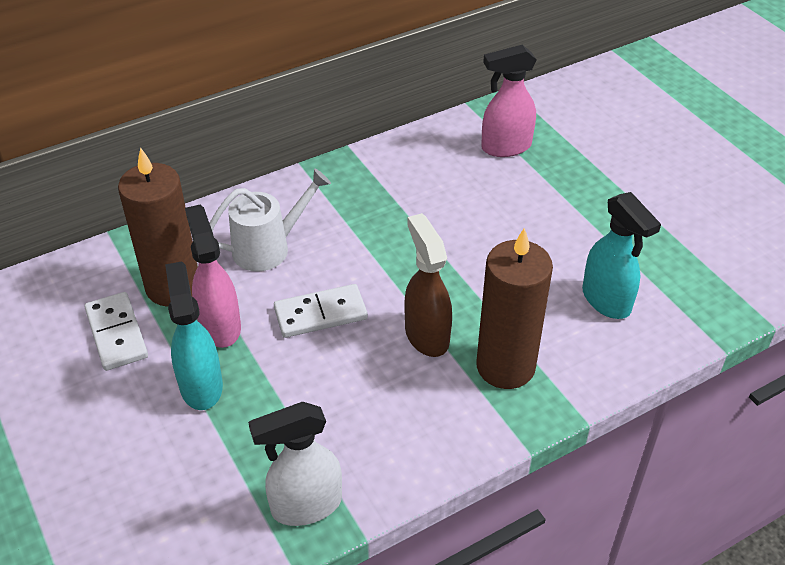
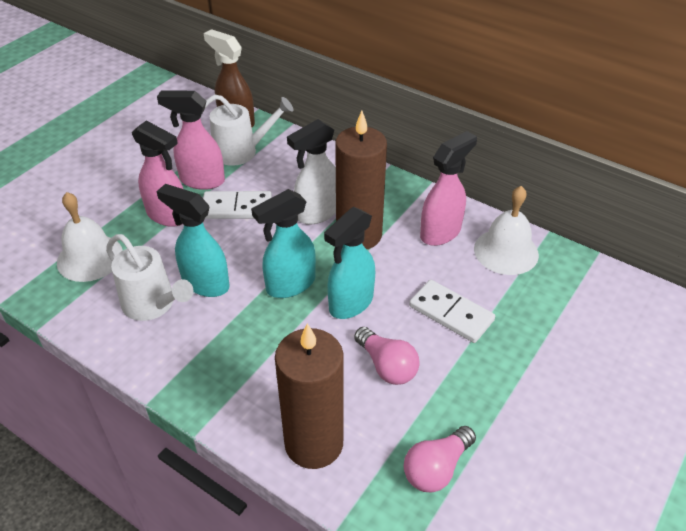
pink light bulb: none = 0 -> [354,327,420,385] [404,426,476,493] = 2
pink spray bottle: [185,205,241,348] [481,45,537,157] = 2 -> [132,120,183,227] [157,90,225,190] [420,131,477,246] = 3
turquoise spray bottle: [165,262,223,410] [582,192,661,319] = 2 -> [156,184,230,297] [251,189,316,298] [324,207,375,319] = 3
white bell: none = 0 -> [57,192,123,282] [474,186,539,275] = 2
white watering can: [210,169,331,272] = 1 -> [106,234,193,321] [205,94,293,166] = 2

